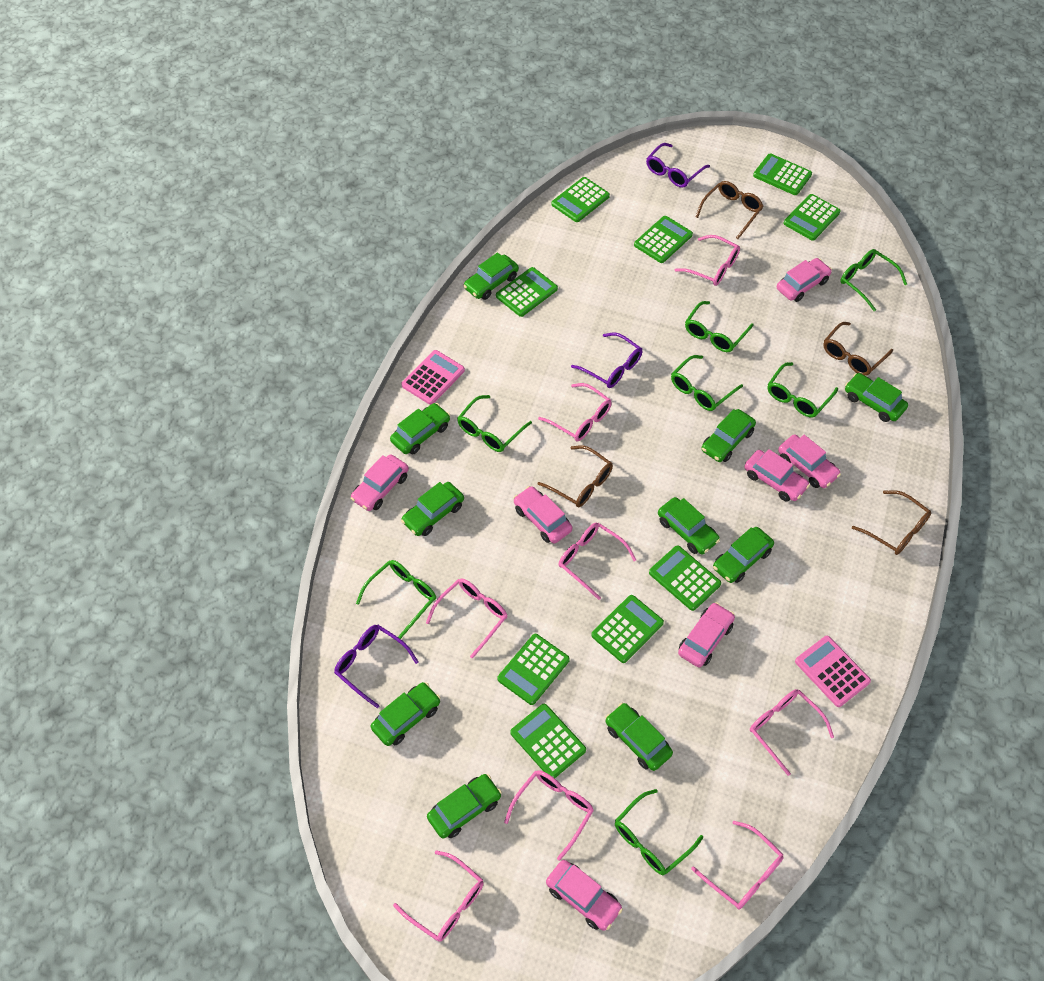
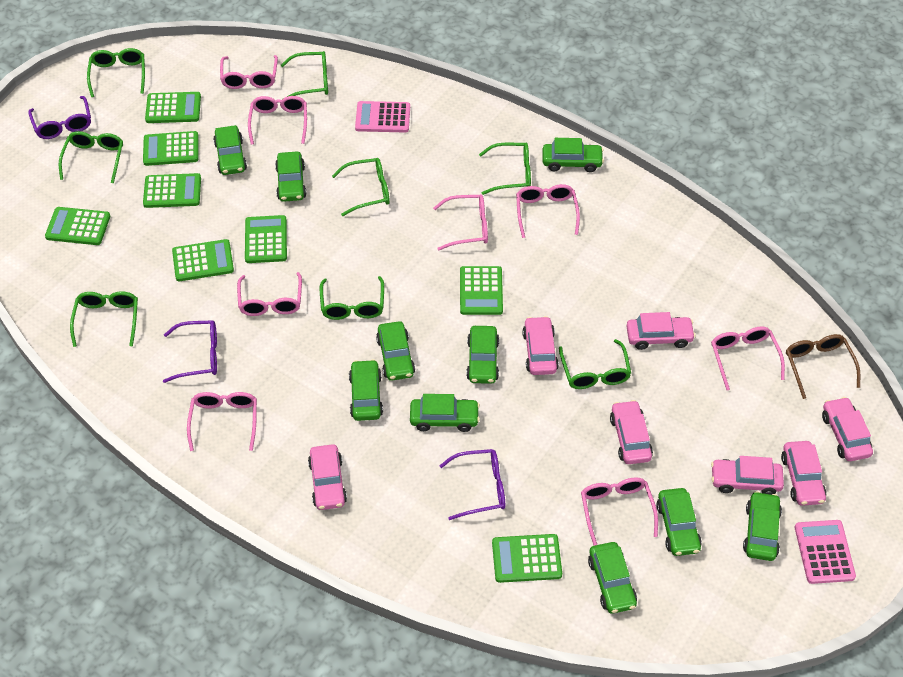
brown glasses: [538,445,613,507] [696,181,764,239] [823,322,893,376] [852,490,931,555] = 4 -> [786,334,860,399] = 1
green calculator: [496,267,558,317] [497,634,570,705] [510,704,586,778] [551,177,610,222] [591,595,664,663] [634,216,693,263] [649,545,721,611] [753,153,812,195] [784,194,841,240] = 9 -> [45,207,110,245] [143,131,199,166] [143,173,201,208] [145,92,201,123] [172,239,234,281] [245,215,287,263] [460,266,503,315] [492,534,562,583] = 8
green glasses: [356,560,436,639] [457,395,532,452] [615,789,703,875] [671,355,743,411] [685,301,754,352] [768,362,838,417] [840,249,907,311] = 7 -> [59,131,123,184] [70,291,138,347] [87,48,145,97] [281,51,328,97] [320,276,384,320] [332,158,390,216] [479,143,531,195] [559,339,631,389] = 8

